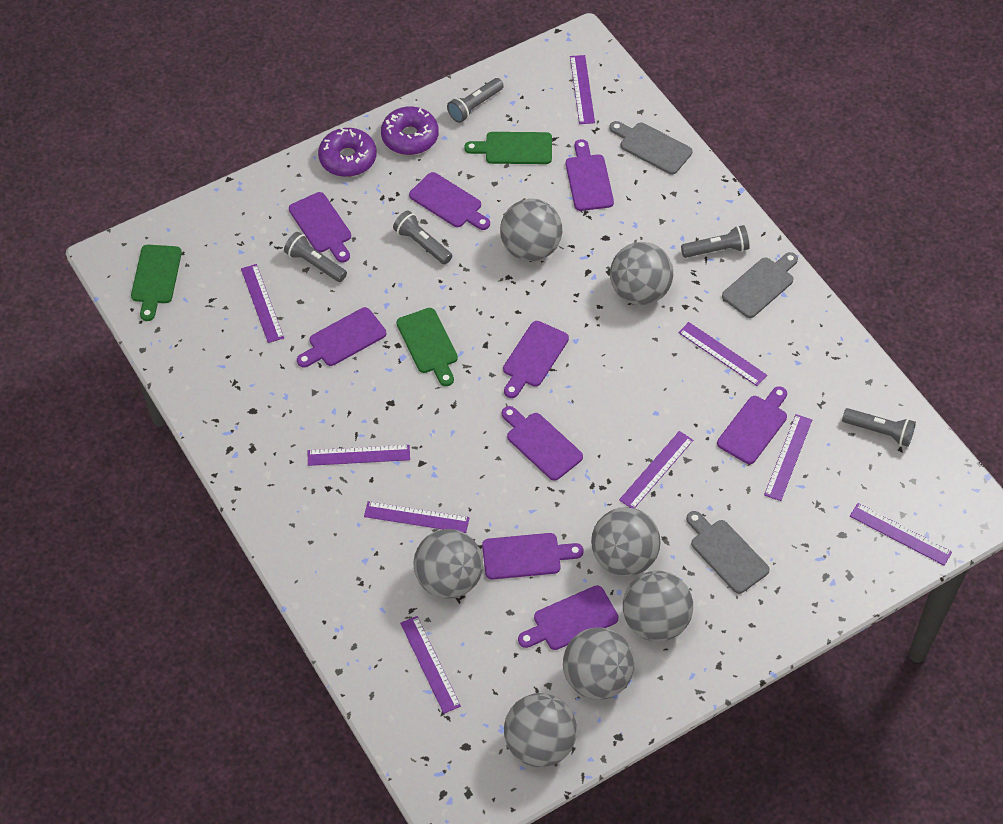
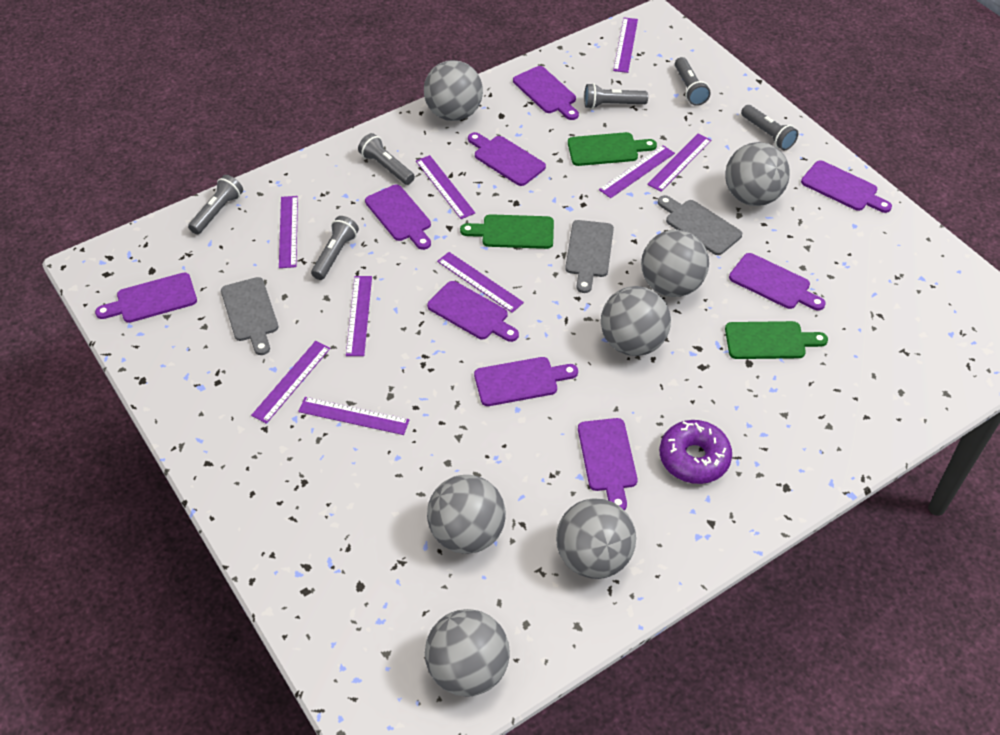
grey flashlight: [284,232,347,282] [393,210,452,264] [447,78,504,123] [681,225,750,258] [842,408,916,447] = 5 -> [188,175,243,234] [311,216,359,280] [358,133,415,185] [584,83,648,109] [675,57,711,106] [741,105,798,151] = 6
purple donut: [318,128,377,177] [381,106,439,155] = 2 -> [660,420,732,484] = 1

